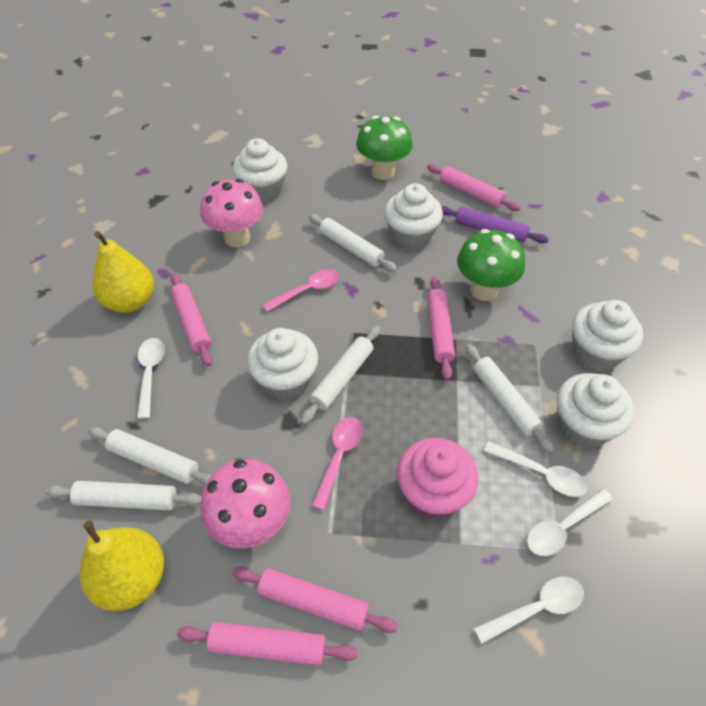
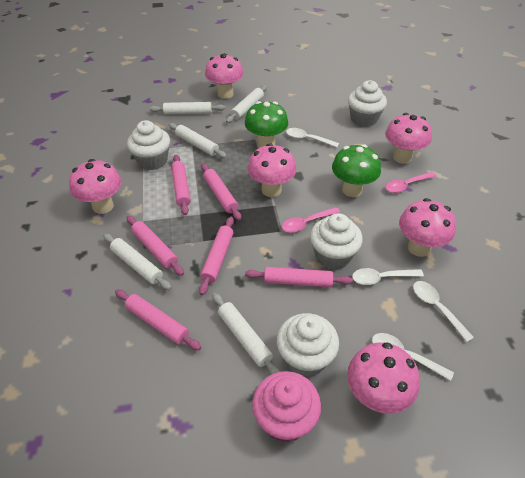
pink mushroom: [200,179,263,247] [200,459,290,548] = 2 -> [69,159,121,214] [205,53,244,99] [248,143,296,197] [347,342,420,414] [385,113,432,164] [399,198,456,257] = 6
pink rolling pin: [171,273,212,366] [177,622,357,666] [232,567,398,633] [427,164,521,211] [427,276,455,380] = 5 -> [115,289,201,350] [127,216,184,276] [171,155,191,215] [199,217,234,295] [201,163,241,220] [245,267,353,288] = 6
purple rolling pin: [441,206,549,243] = 1 -> none = 0
white cupcake: [233,138,287,203] [247,328,318,401] [384,183,443,251] [557,373,634,449] [572,300,643,372] = 5 -> [127,120,170,170] [277,313,339,377] [310,213,363,270] [348,80,387,127] = 4
yellow pear: [79,521,164,611] [92,231,154,313] = 2 -> none = 0

